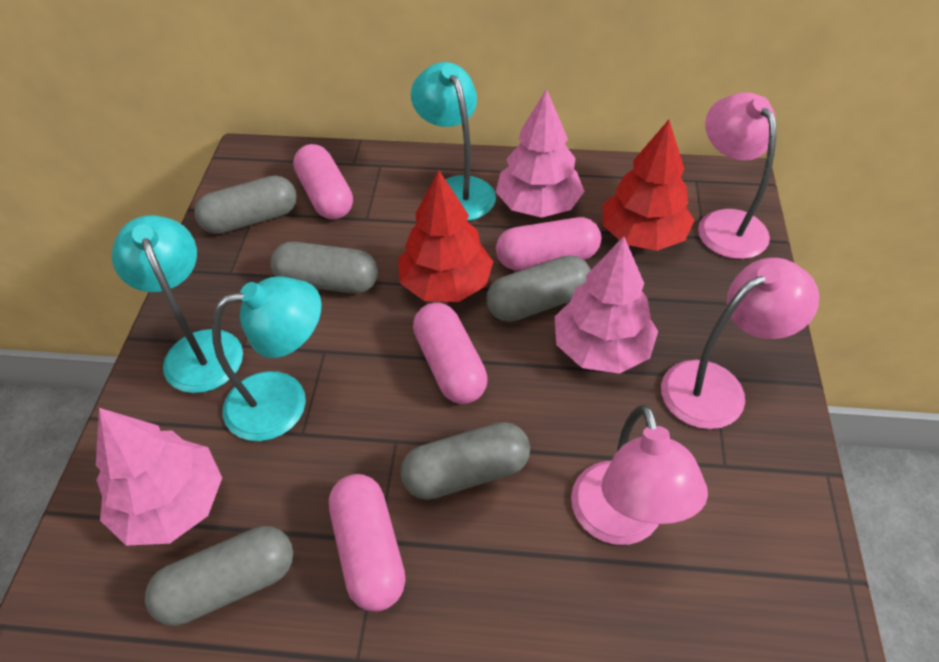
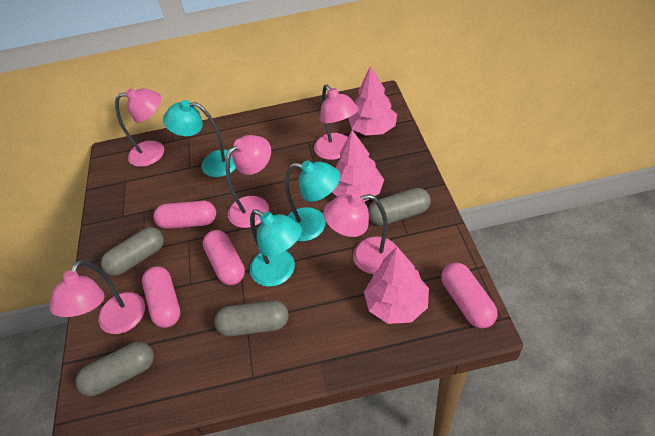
grey capsule: [145,526,293,626] [194,176,297,234] [270,242,378,294] [400,422,530,500] [486,255,591,322] = 5 -> [76,342,154,396] [101,227,164,276] [214,301,288,336] [368,188,431,226] = 4
pink lamp: [571,405,708,545] [661,258,819,429] [698,92,776,259] = 3 -> [49,260,145,334] [115,88,164,167] [226,135,271,228] [314,85,358,160] [324,193,396,274] = 5
red tree: [398,170,493,302] [603,120,694,251] = 2 -> none = 0

